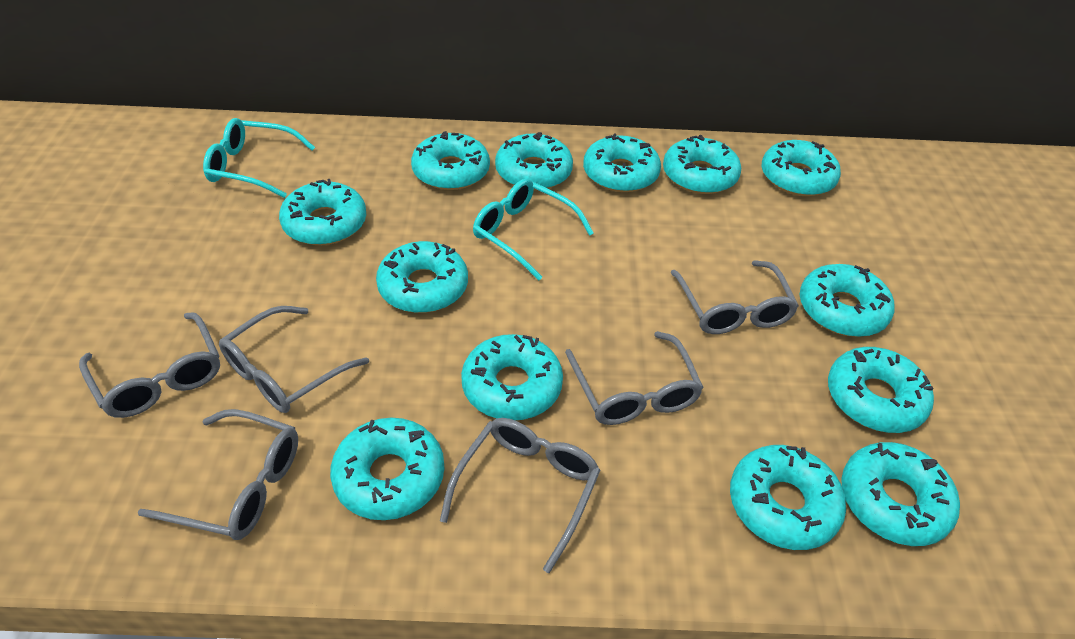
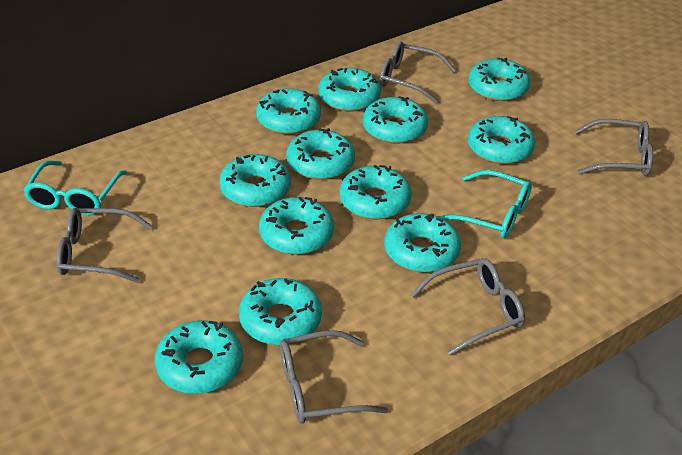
grey glasses: [79,312,220,418] [138,409,298,540] [219,306,369,413] [440,418,600,573] [565,331,704,425] [671,260,799,334] = 6 -> [56,208,153,283] [280,330,388,424] [380,41,456,104] [411,258,525,355] [575,119,653,176] = 5
turquoise donut: [279,179,366,245] [330,418,444,520] [376,241,468,313] [411,131,490,190] [461,334,563,420] [495,132,573,191] [583,133,661,192] [663,135,741,194] [730,445,846,550] [762,140,841,196] [800,264,895,337] [828,347,934,433] [841,442,960,546] = 13 -> [155,320,243,394] [219,154,291,207] [239,278,322,345] [256,88,321,134] [259,197,334,255] [286,128,355,180] [318,68,381,111] [340,165,411,220] [363,96,428,144] [384,213,461,272] [468,58,530,101] [468,116,535,164] = 12

